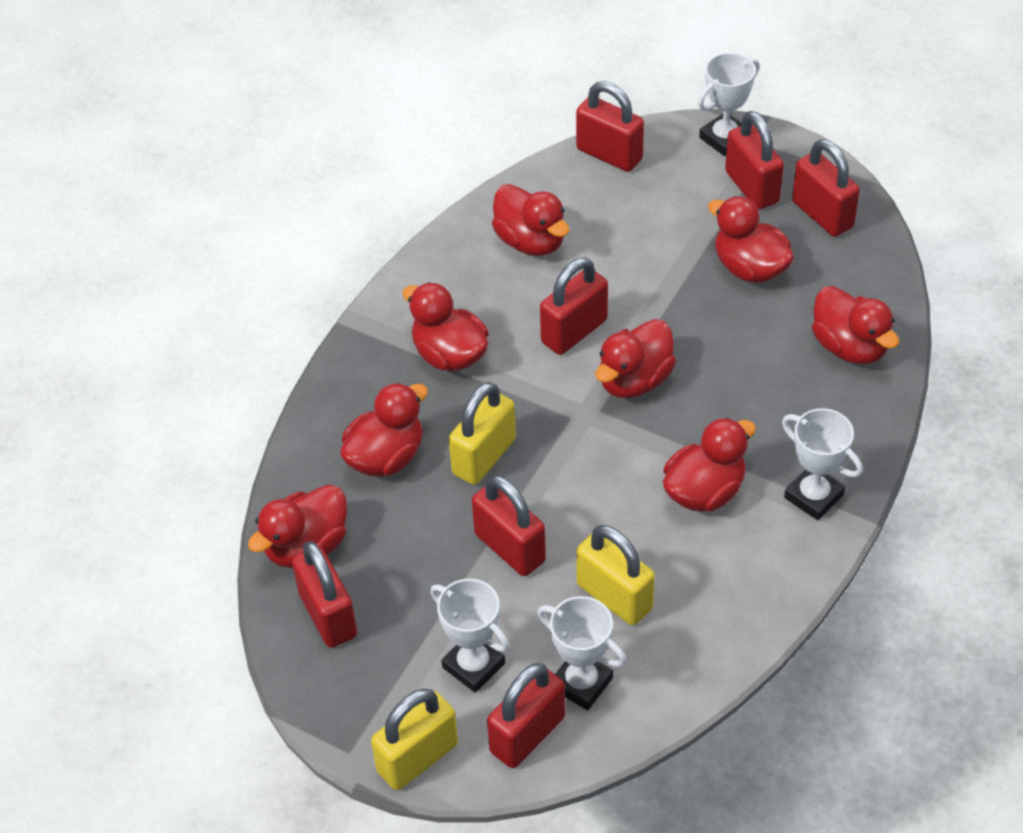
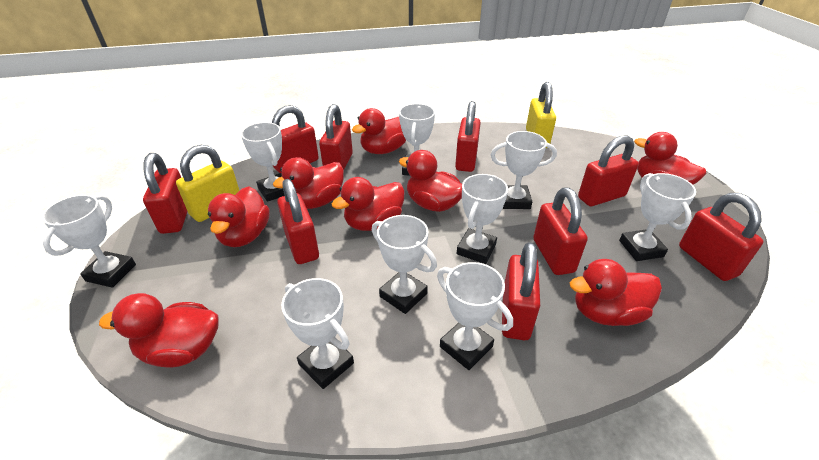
red padlock: [292,541,357,648] [472,475,546,576] [487,663,565,768] [540,257,608,355] [576,81,644,172] [725,111,784,210] [792,139,860,237] = 7 -> [143,153,188,234] [272,105,319,173] [277,179,319,264] [319,104,353,169] [455,101,481,172] [502,242,540,340] [533,187,588,275] [578,135,639,206] [679,193,764,281] = 9
white trophy: [431,579,509,693] [538,596,626,710] [698,53,760,156] [782,408,862,520] = 4 -> [42,195,136,288] [241,122,285,202] [281,278,354,389] [372,215,437,314] [399,104,435,176] [437,262,513,370] [456,174,508,264] [491,131,557,209] [619,173,696,261] = 9
yellow padlock: [371,689,458,790] [449,382,516,485] [576,525,655,625] = 3 -> [176,145,240,222] [526,82,556,148] = 2

